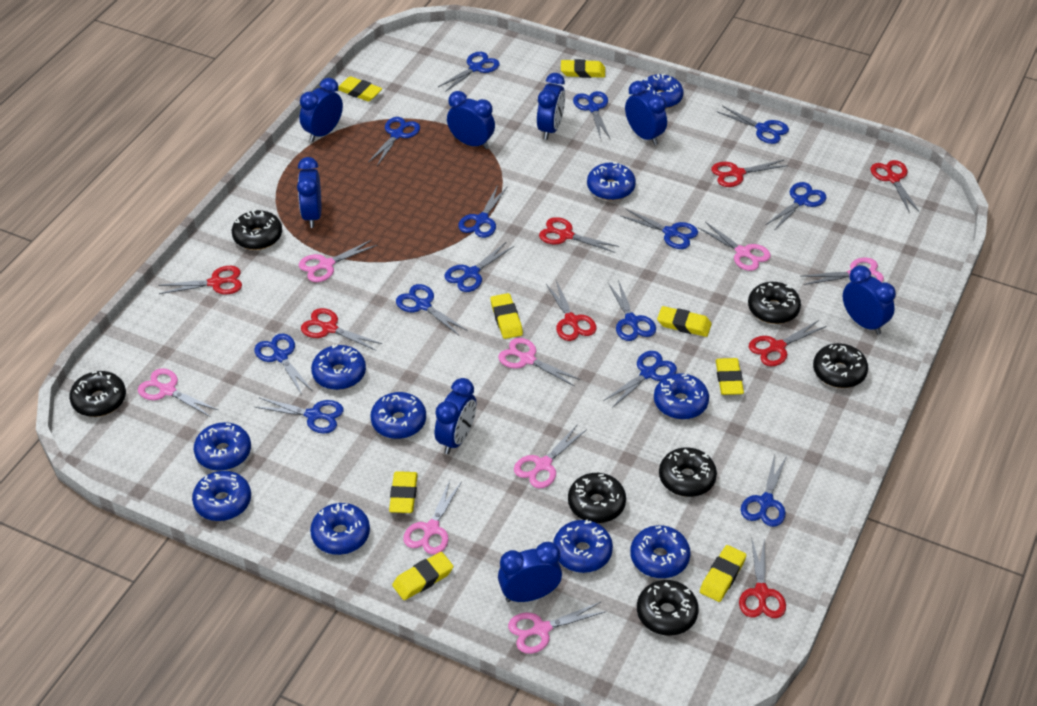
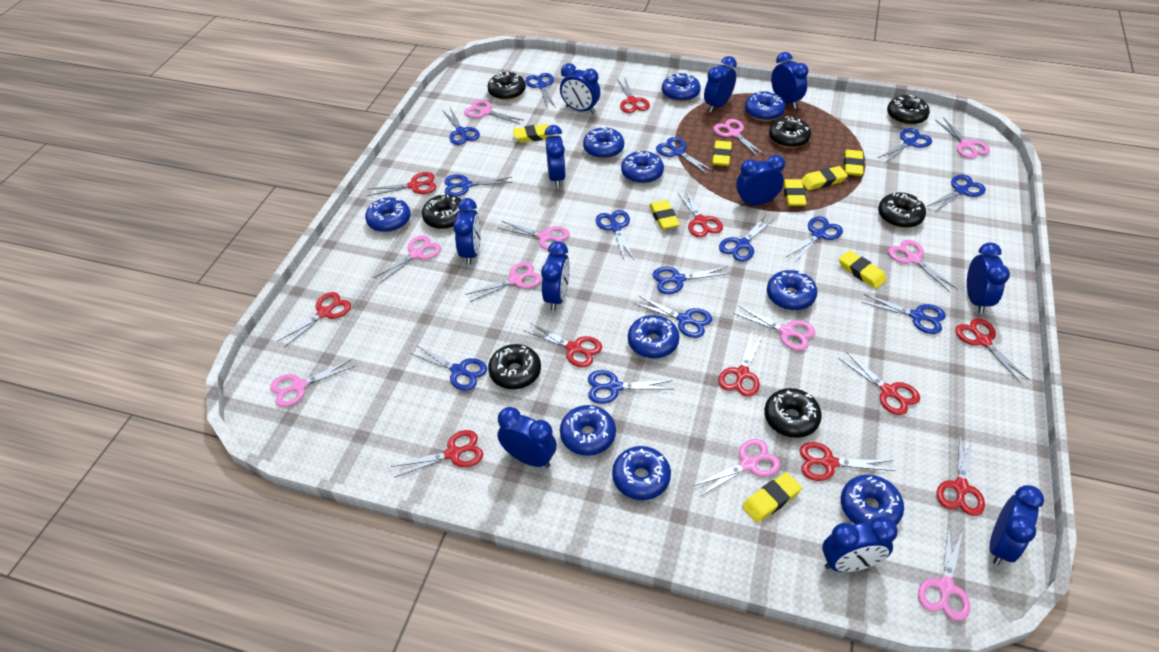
blue clock: [297,157,321,228] [300,78,343,142] [435,378,476,454] [447,91,495,149] [498,542,562,602] [537,73,565,140] [625,81,667,145] [843,265,896,335] = 8 -> [453,198,481,265] [498,407,557,468] [541,241,570,311] [544,125,566,188] [560,63,600,114] [704,56,737,113] [736,155,785,206] [771,52,808,109] [822,516,898,572] [967,243,1010,314] [990,485,1044,565] = 11
pink scissors: [138,368,218,417] [299,240,378,282] [403,480,462,555] [498,338,581,386] [508,602,607,654] [514,424,587,488] [698,222,771,271] [801,258,884,285] = 8 -> [270,359,355,407] [373,235,441,284] [464,100,523,124] [465,262,542,302] [498,221,569,250] [693,439,781,497] [713,119,766,158] [734,306,815,351] [888,240,958,292] [918,527,970,621] [935,117,990,159] = 11
red scissors: [158,266,242,294] [301,308,382,351] [539,217,619,253] [546,281,596,341] [711,160,788,187] [739,537,786,618] [749,320,827,366] [871,160,919,213] = 8 -> [277,292,351,347] [368,172,436,196] [390,430,483,478] [525,323,602,368] [617,76,650,113] [677,188,723,237] [718,330,763,397] [800,442,896,481] [838,352,920,415] [937,434,985,516] [955,318,1029,383] = 11

